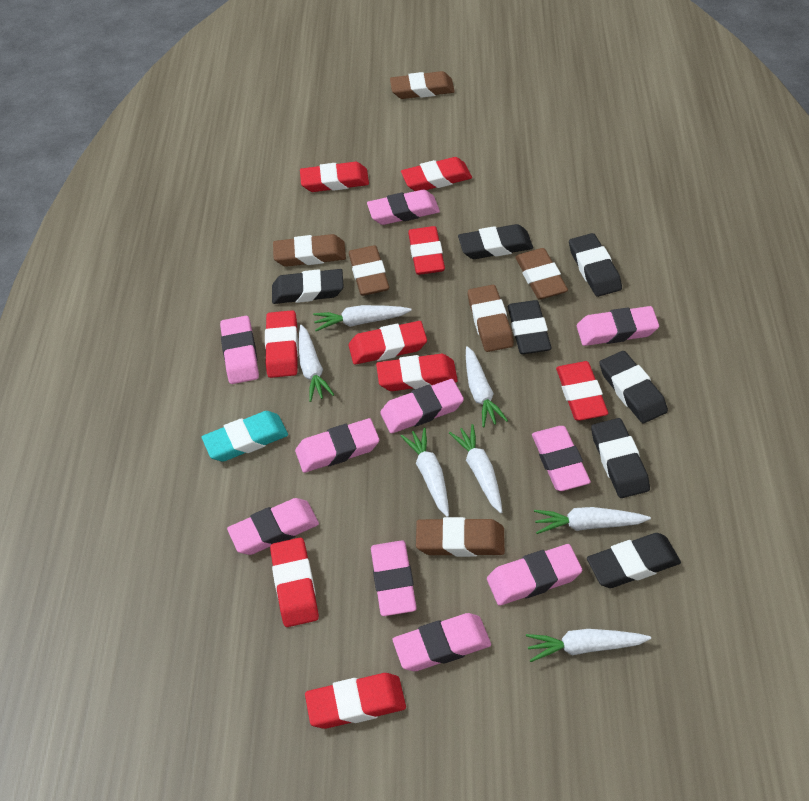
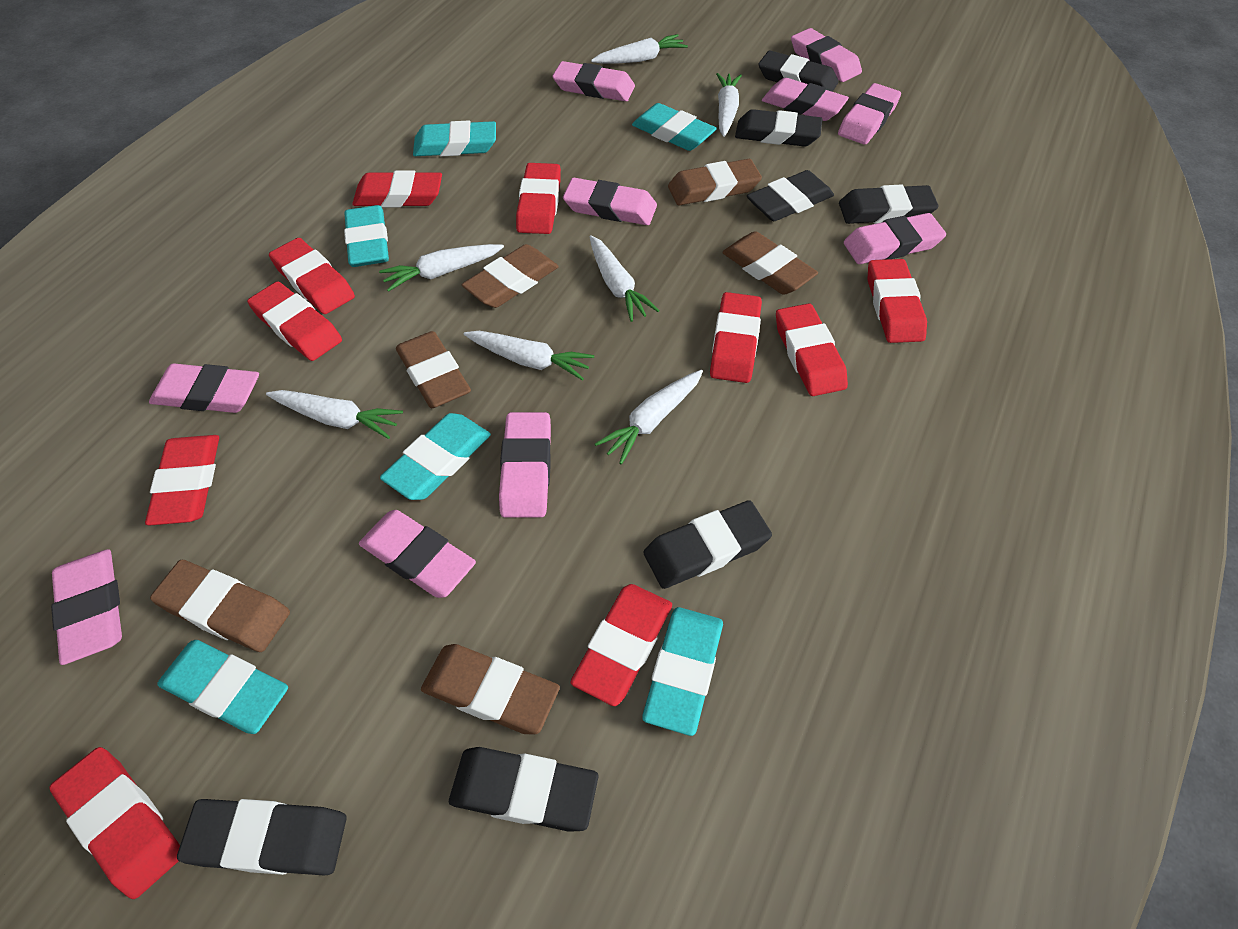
red eraser: [265,310,298,378] [270,538,319,627] [300,162,369,192] [305,673,406,729] [349,321,427,365] [376,354,458,391] [401,157,472,191] [408,226,445,275] [556,361,608,421] = 9 -> [49,747,180,899] [145,435,219,525] [247,281,342,361] [269,238,355,314] [352,170,442,207] [516,163,561,234] [570,584,672,706] [710,292,762,383] [776,303,848,396] [868,259,927,343] = 10
turquoise eraser: [202,411,288,462] = 1 -> [158,640,288,734] [344,205,389,267] [380,413,491,500] [413,120,496,156] [632,103,717,151] [642,607,723,736] = 6

